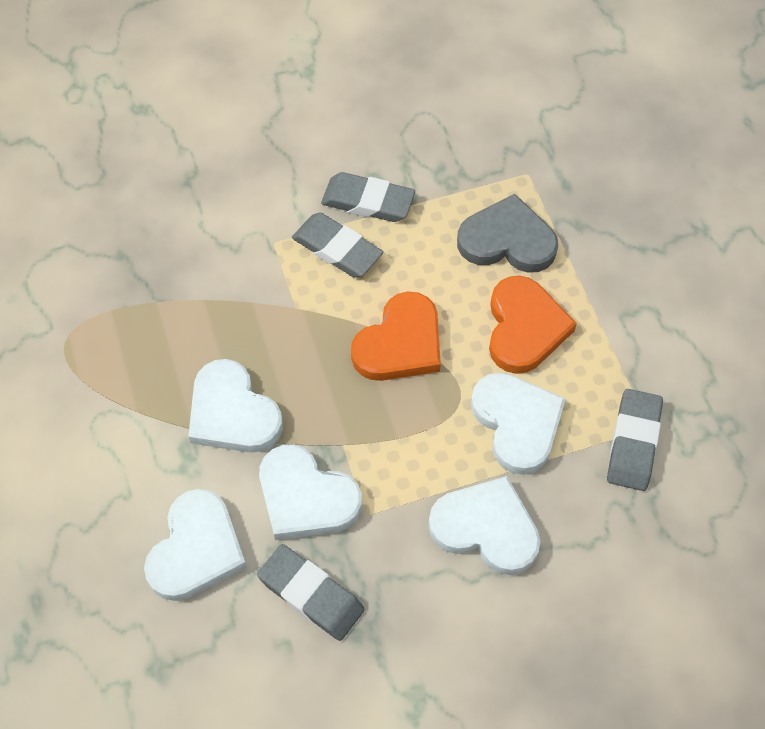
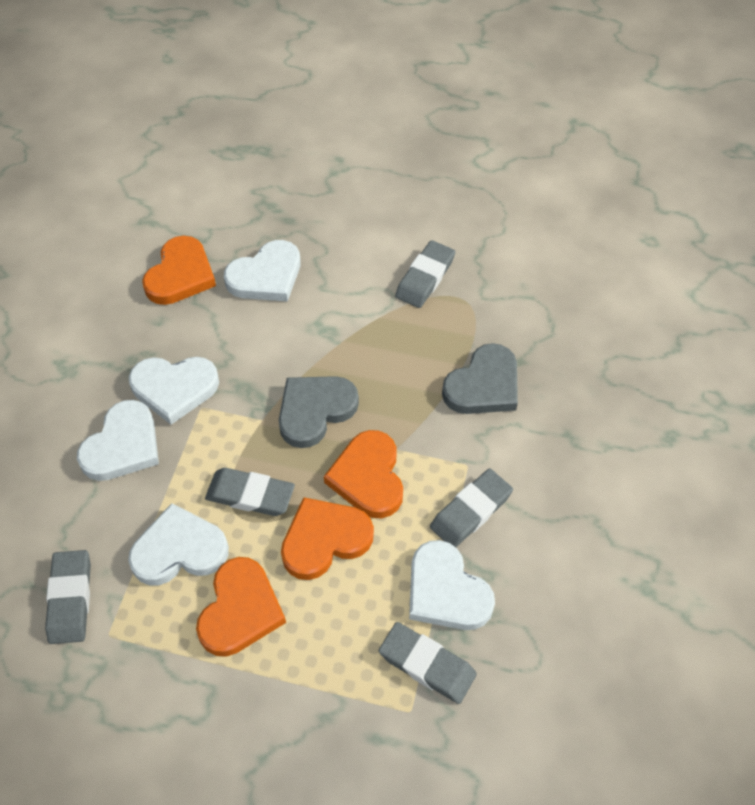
grey eraser: [257,544,365,641] [292,213,383,278] [321,172,415,222] [607,389,663,491] = 4 -> [45,550,91,644] [205,468,295,516] [379,622,477,704] [395,240,455,308] [430,469,513,547] = 5
grey heart: [457,194,558,273] = 1 -> [279,376,359,448] [442,343,518,414] = 2
orange heart: [351,291,441,381] [489,276,577,374] = 2 -> [142,236,216,305] [196,557,286,657] [281,497,374,580] [324,430,403,519] = 4

